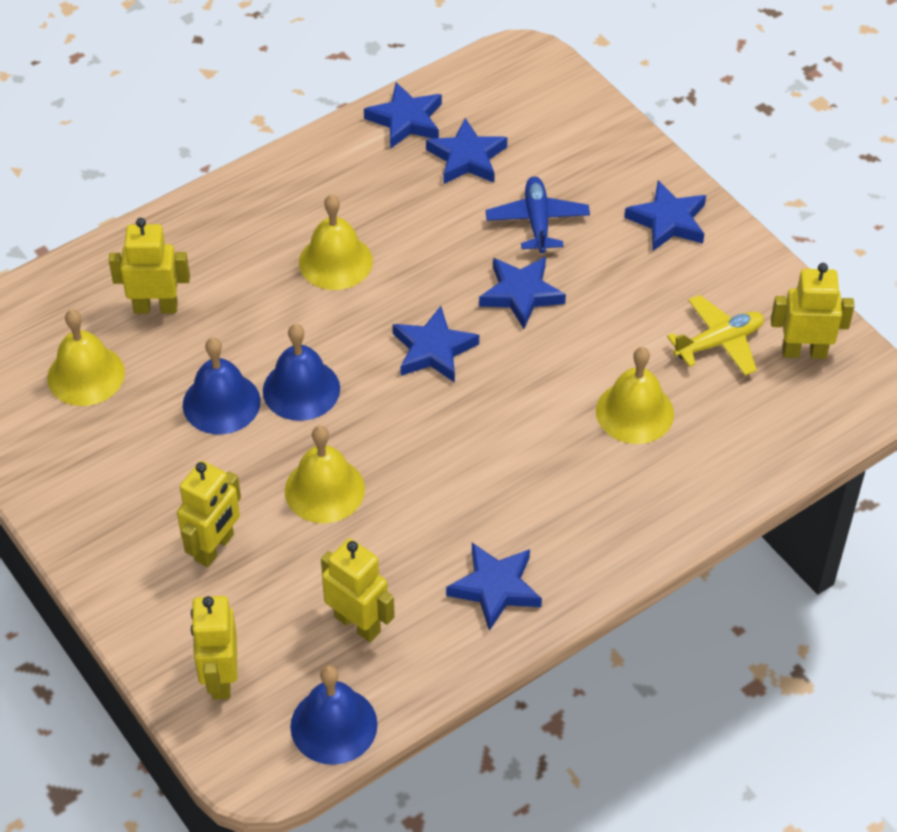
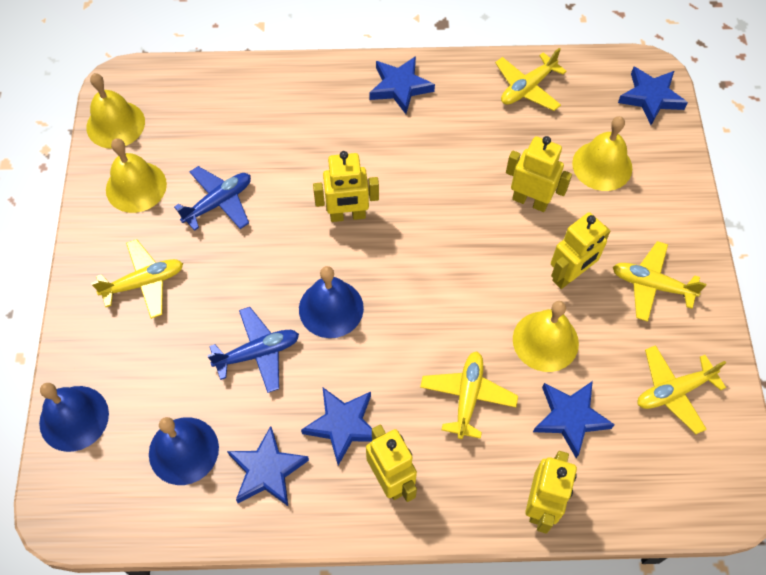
blue plane: [486,176,590,253] = 1 -> [174,166,251,231] [207,307,299,393] = 2
blue star: [364,82,442,149] [393,306,479,383] [426,118,507,184] [446,543,542,631] [479,257,566,329] [624,180,706,251] = 6 -> [227,426,309,507] [301,388,372,465] [369,56,435,114] [533,381,615,458] [618,67,688,125] = 5
yellow plane: [667,295,764,376] = 1 -> [91,239,183,319] [420,351,518,439] [495,48,567,111] [613,241,707,322] [637,345,726,434] = 5

